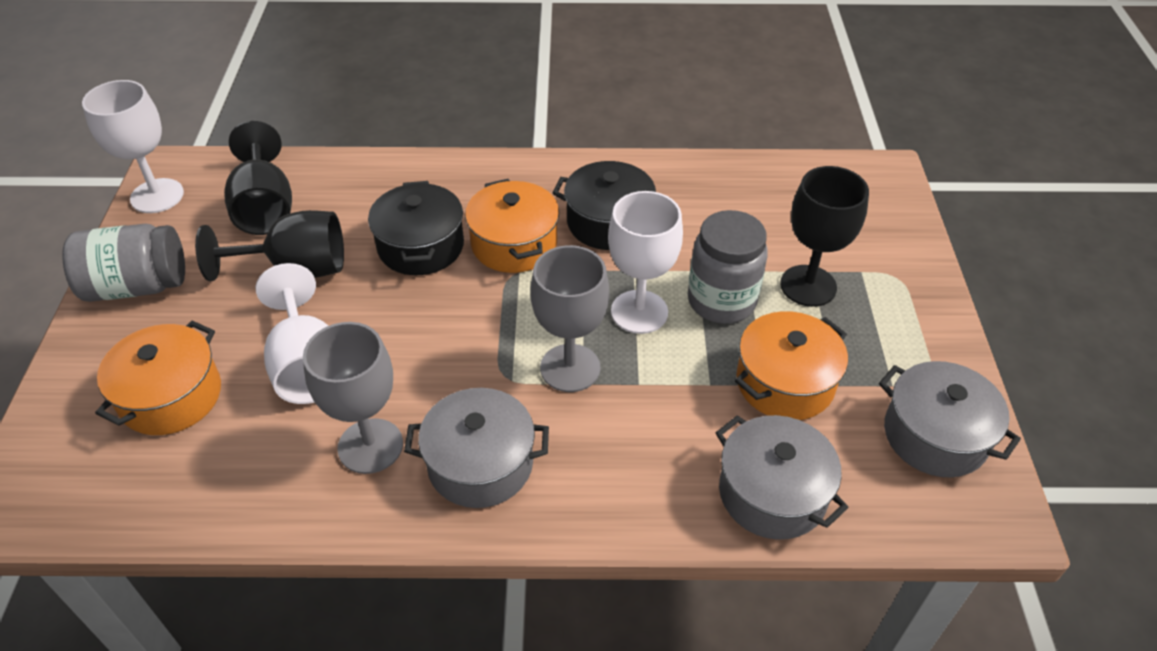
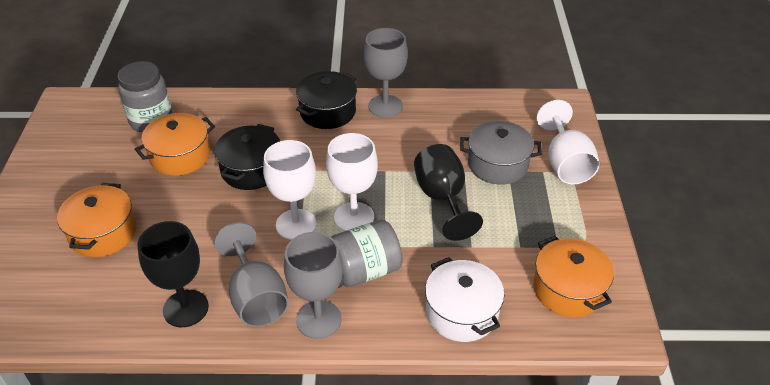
black goblet: [195,210,344,281] [224,121,292,235] [780,166,869,307] = 3 -> [137,221,209,327] [414,144,483,241] = 2
grey goblet: [303,322,403,474] [531,245,609,392] = 2 -> [214,222,289,327] [284,232,343,339] [364,28,408,118] = 3
grey pot: [404,388,549,508] [715,415,849,540] [879,361,1021,478] = 3 -> [460,121,542,185] = 1
white pot: none = 0 -> [425,257,504,342] = 1

